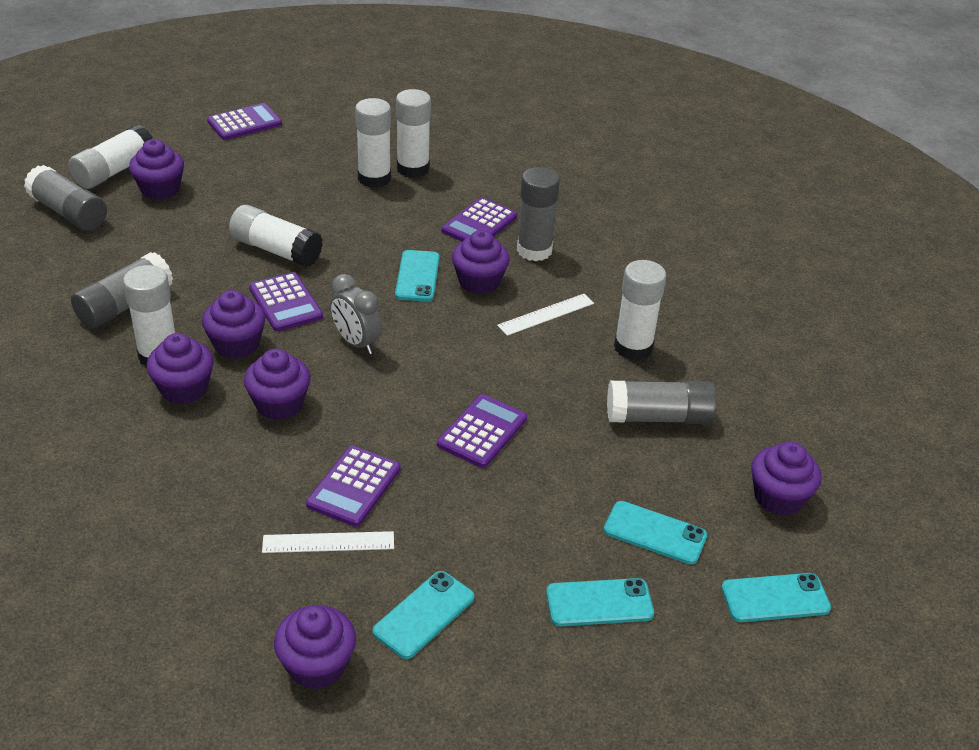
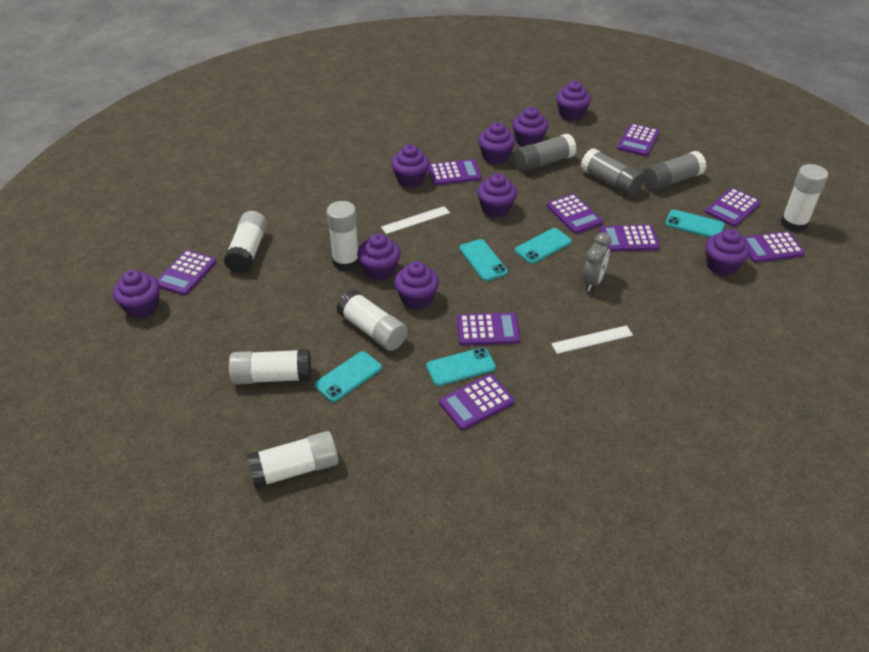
grey glue stick: [24,165,107,231] [71,252,173,329] [517,167,560,261] [607,381,717,424] = 4 -> [514,133,577,172] [581,148,644,196] [643,151,706,191] = 3
purple calculator: [207,103,282,140] [249,272,323,331] [306,446,401,527] [437,394,527,468] [441,198,517,242] = 5 -> [157,250,216,296] [428,159,482,185] [439,374,515,430] [457,312,520,346] [547,194,603,234] [599,225,660,252] [617,124,660,156] [705,188,761,227] [743,231,805,263] = 9
purple cupcake: [129,139,184,200] [147,333,213,404] [202,290,266,359] [244,349,311,420] [274,605,356,690] [452,230,510,294] [751,442,822,516] = 7 -> [113,270,160,319] [357,233,401,281] [391,144,430,188] [394,261,439,310] [477,173,517,218] [478,122,515,164] [512,107,549,147] [556,81,591,121] [705,229,750,276] = 9

